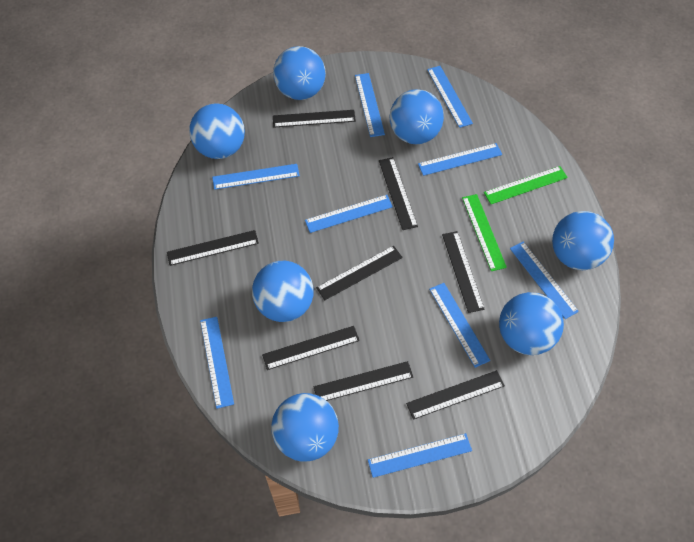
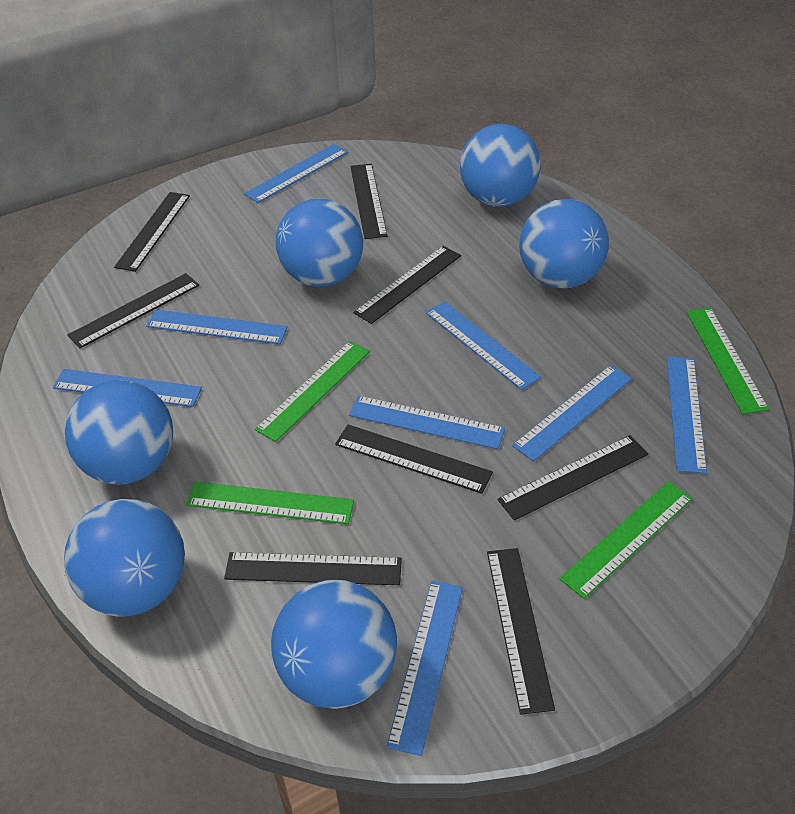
blue ball: [189,103,245,159] [252,261,314,322] [272,393,339,461] [273,46,326,100] [390,89,444,144] [499,292,564,355] [552,211,614,270] = 7 -> [64,499,185,617] [65,380,173,485] [271,580,397,709] [276,199,363,287] [460,124,541,207] [519,199,609,288] = 6
blue ruler: [200,317,234,409] [212,164,300,190] [305,195,393,233] [355,73,385,137] [368,433,472,478] [418,143,502,176] [427,66,473,128] [429,283,490,368] [510,242,579,319] = 9 -> [53,369,202,407] [146,310,288,344] [244,144,348,203] [349,396,505,449] [387,581,463,756] [426,301,541,390] [512,365,632,461] [667,357,707,473] = 8
green ruler: [462,194,507,271] [484,166,568,204] = 2 -> [187,482,354,524] [255,341,370,442] [560,481,693,599] [687,308,769,414] = 4

